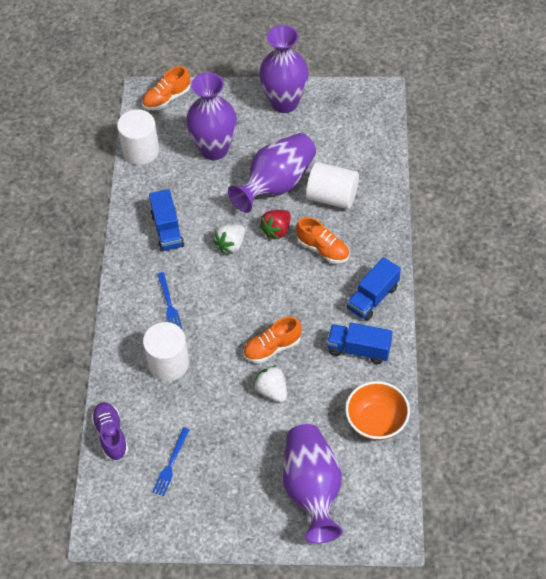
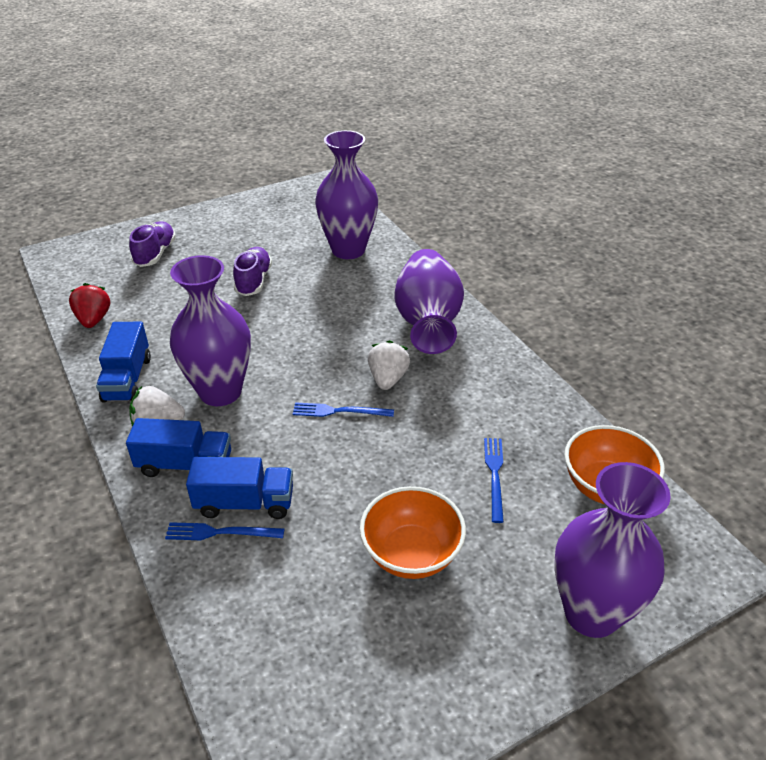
blue fork: [152,427,190,496] [157,272,182,329] = 2 -> [165,522,284,540] [293,402,394,417] [484,438,504,523] = 3
orange bowl: [345,381,410,440] = 1 -> [360,486,466,579] [565,425,665,504] = 2
orange shoe: [142,66,190,110] [243,317,302,363] [296,217,349,263] = 3 -> none = 0
purple shoe: [91,402,128,460] = 1 -> [129,222,176,267] [233,247,272,296] = 2
white cylinder: [117,109,159,165] [143,322,189,381] [306,162,359,209] = 3 -> none = 0

